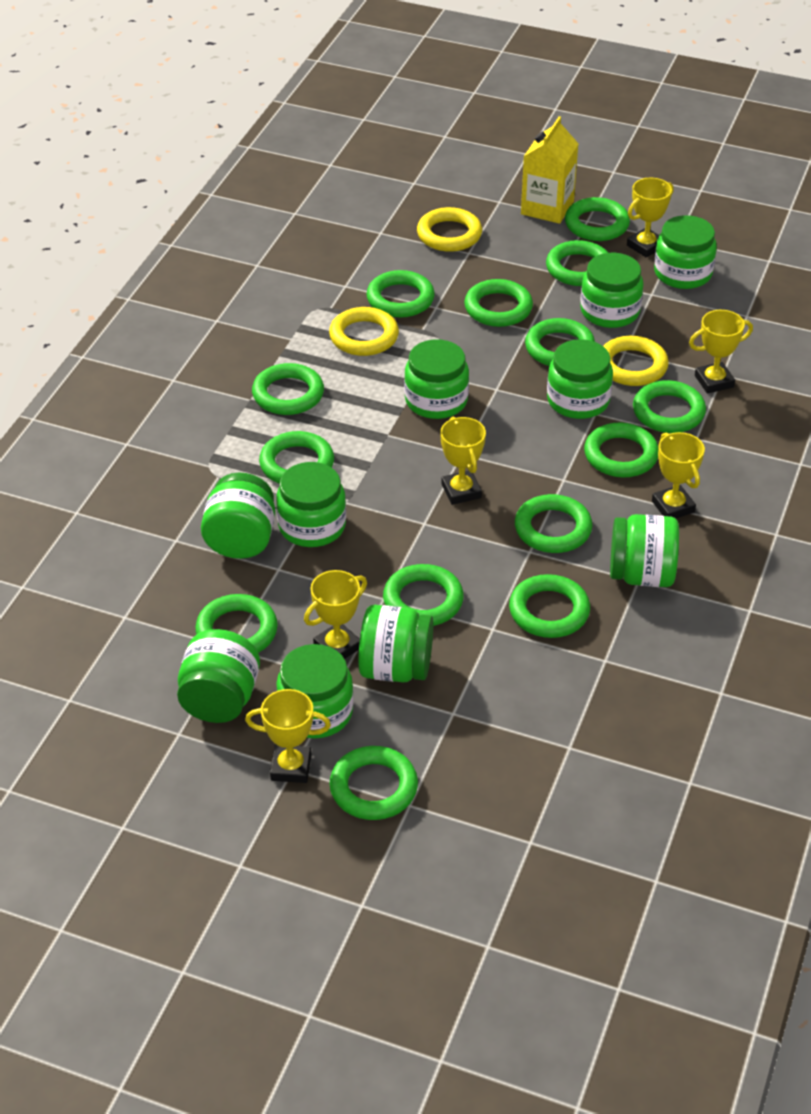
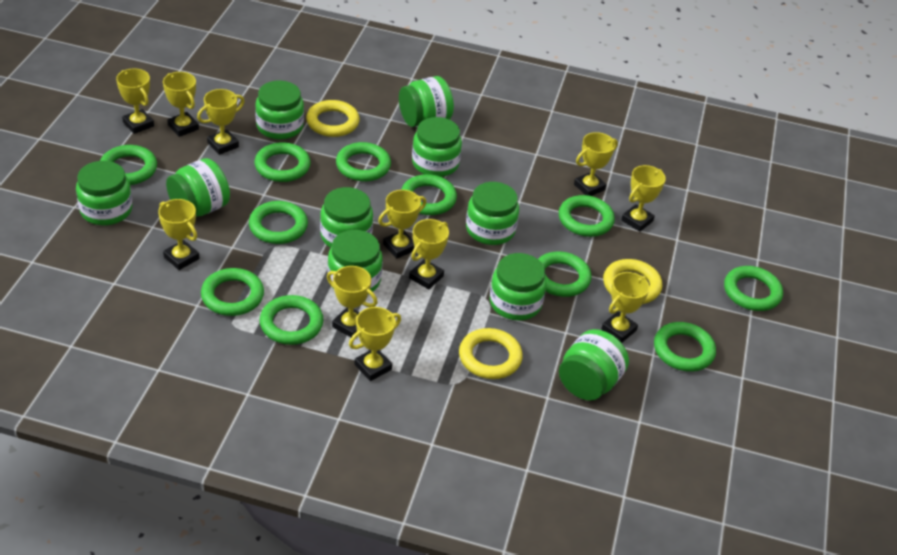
green ring: [195,594,278,653] [252,363,324,415] [259,431,334,484] [329,746,418,820] [367,270,435,318] [383,564,464,626] [464,279,533,327] [509,574,590,638] [515,494,592,553] [525,318,595,366] [546,240,608,286] [565,197,630,241] [584,423,658,478] [633,380,706,433] = 14 -> [100,145,157,185] [201,268,264,316] [249,201,308,244] [254,142,311,182] [259,295,324,345] [336,142,391,181] [401,174,457,215] [538,252,591,297] [559,195,615,237] [654,322,716,372] [724,266,783,311] = 11
yellow carton: [521,116,579,224] = 1 -> none = 0
yellow trophy: [245,689,331,783] [304,570,367,659] [440,417,486,505] [627,178,674,257] [652,432,705,518] [689,310,753,393] = 6 -> [116,68,154,134] [158,199,200,270] [163,72,199,137] [197,89,245,155] [327,266,377,337] [349,307,401,381] [378,190,426,258] [409,219,449,289] [574,132,618,196] [601,272,649,343] [621,165,666,232] = 11

